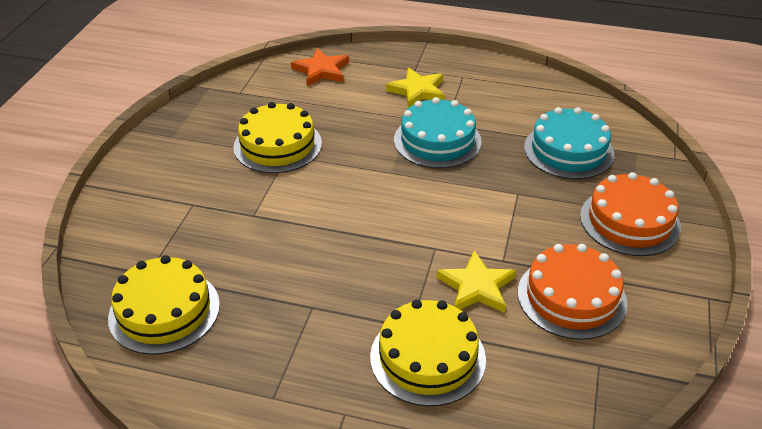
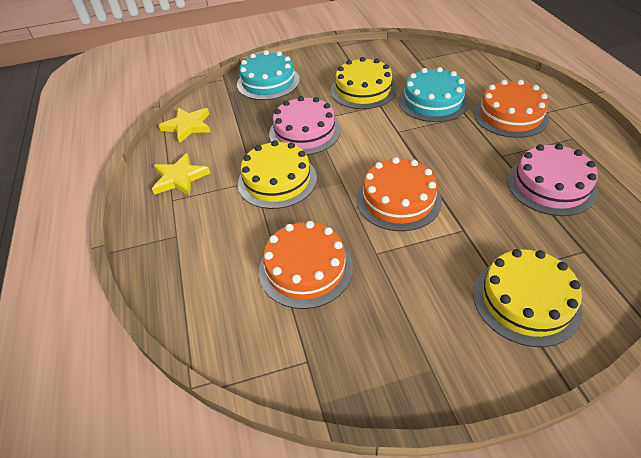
orange cake: [518,244,627,340] [580,172,681,256] = 2 -> [259,221,353,309] [356,157,442,231] [474,80,549,138] = 3
orange star: [291,48,349,86] = 1 -> none = 0
pink cake: none = 0 -> [269,96,341,155] [507,143,598,216] = 2

